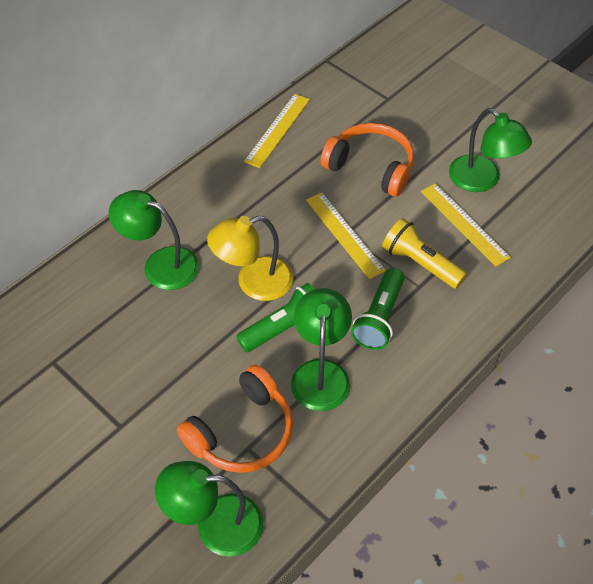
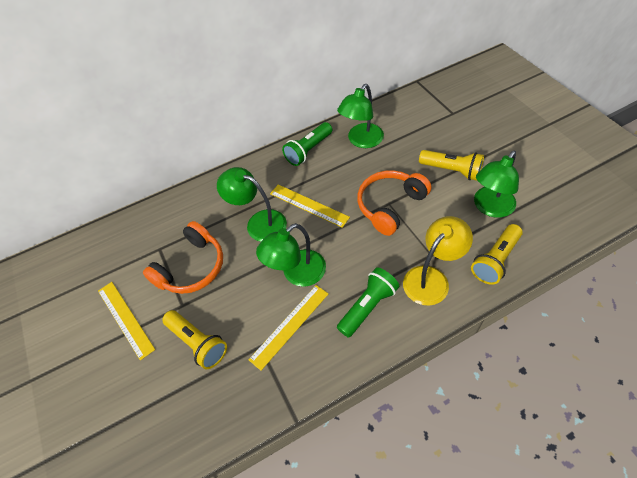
yellow flashlight: [382,218,467,289] = 1 -> [162,310,227,370] [419,150,484,181] [471,224,523,285] = 3

